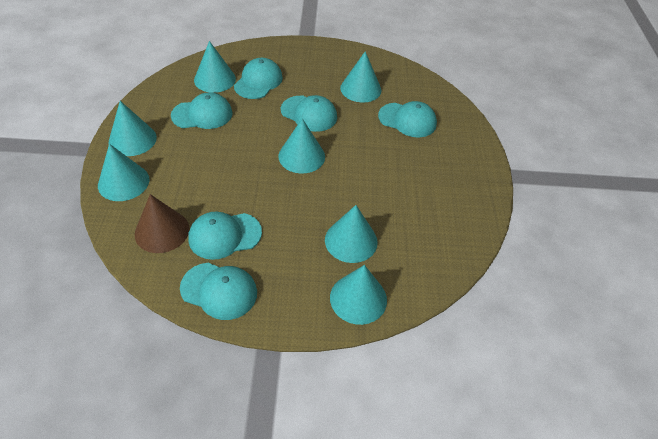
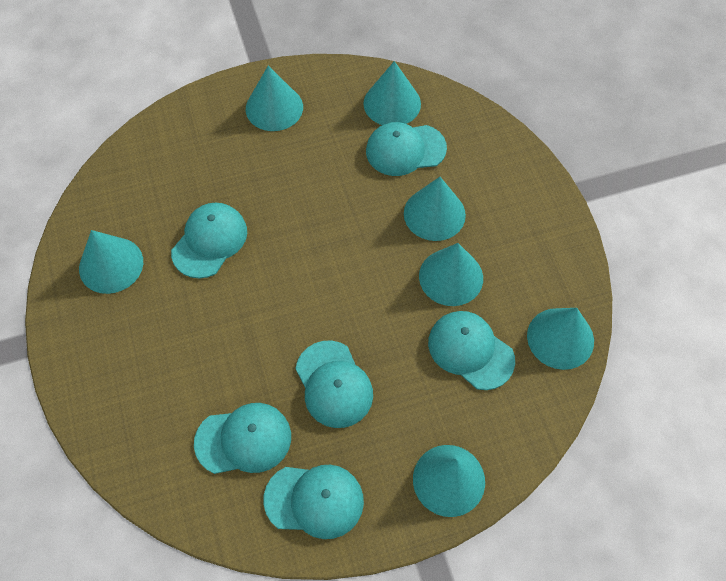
brown cone: [135,194,189,253] = 1 -> none = 0

